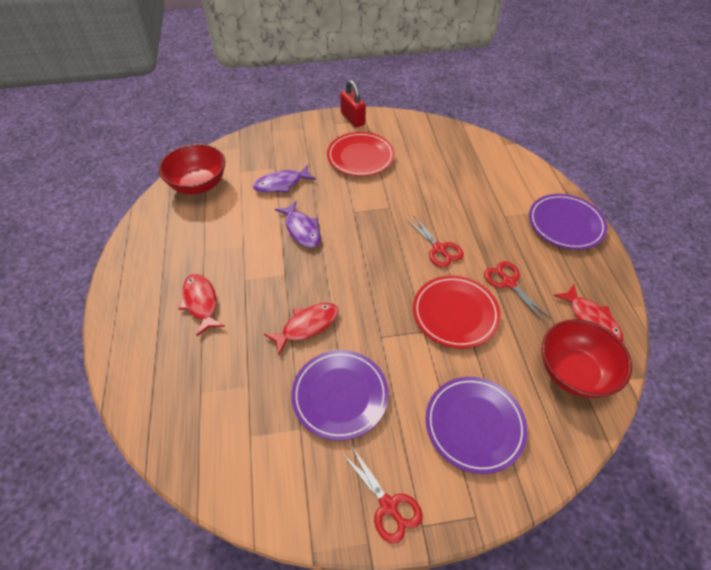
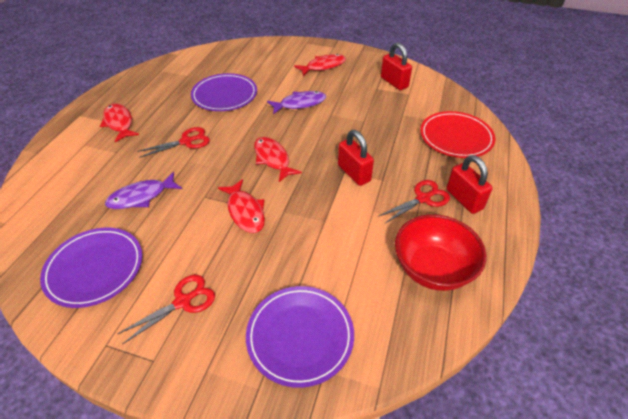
red bowl: [159,144,225,194] [541,319,632,398] = 2 -> [395,214,486,291] = 1
red fish: [179,274,225,336] [264,303,339,355] [554,284,623,342] = 3 -> [100,103,139,142] [218,179,265,233] [254,137,302,182] [294,54,346,76] = 4
red padlock: [340,80,366,128] = 1 -> [338,130,374,186] [381,42,412,90] [446,155,493,214] = 3
red plate: [327,132,395,176] [413,276,501,348] = 2 -> [420,111,496,158] = 1

